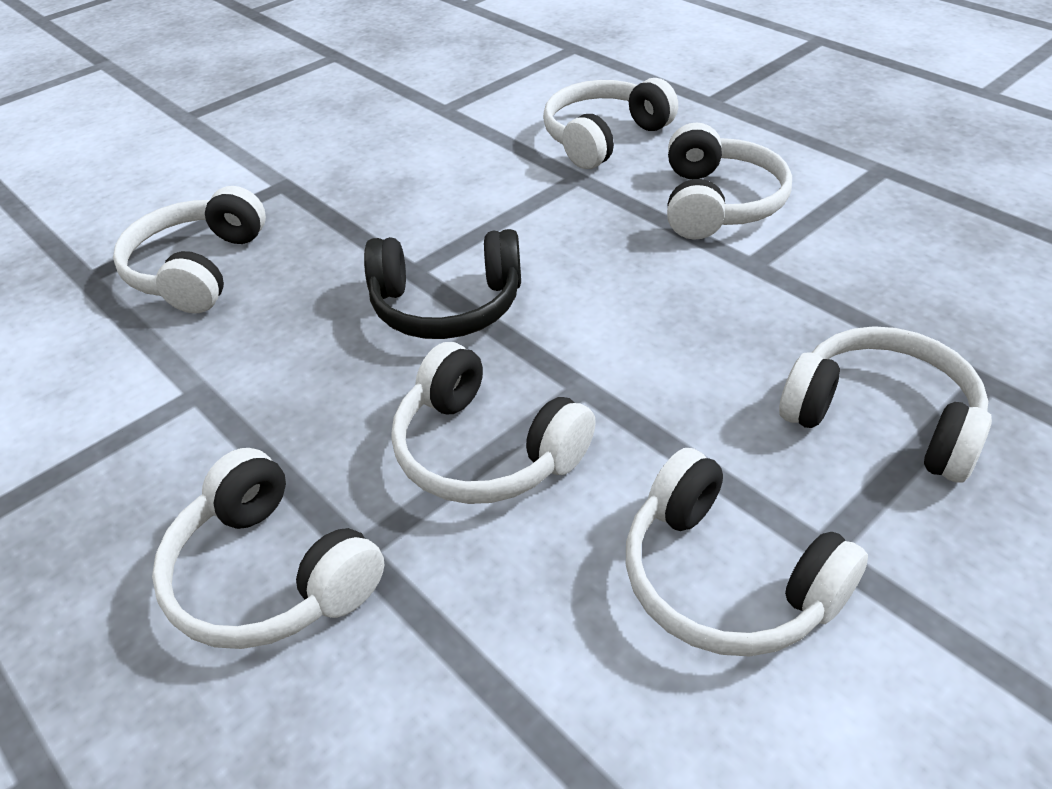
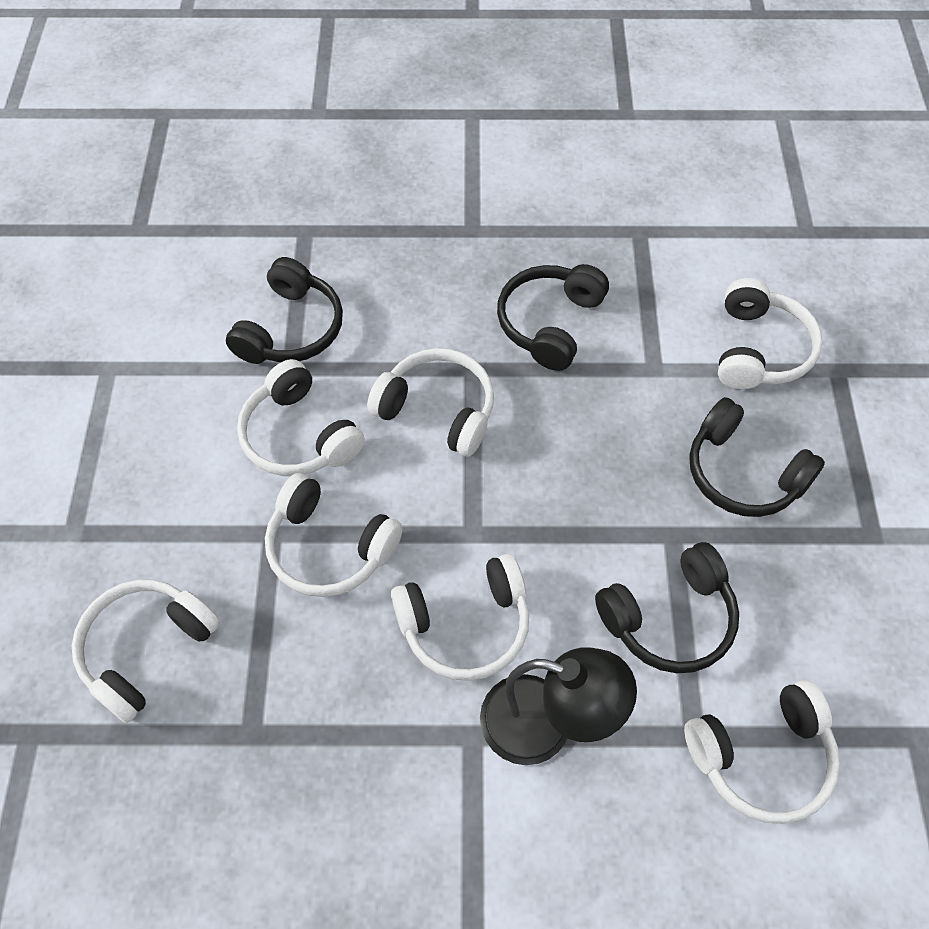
black headphones: [364,229,521,339] = 1 -> [226,257,343,364] [497,264,609,371] [595,542,739,673] [689,397,825,517] = 4
black lamp: none = 0 -> [480,648,637,765] = 1

